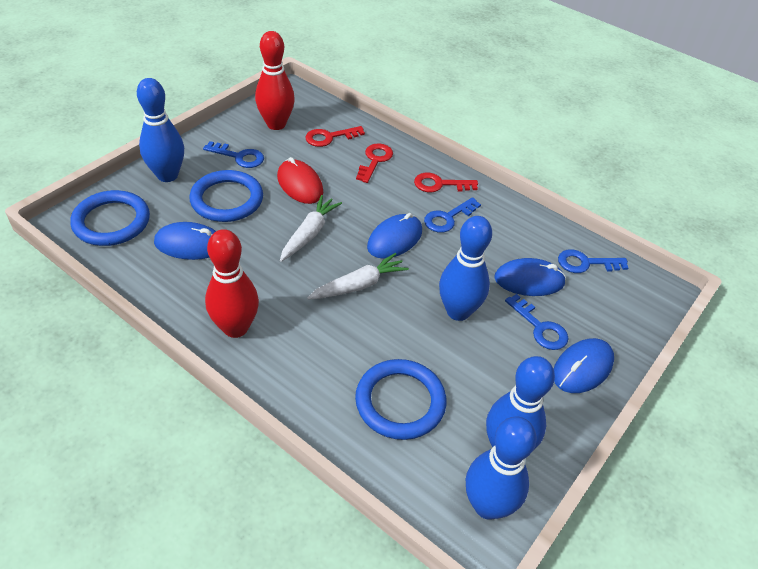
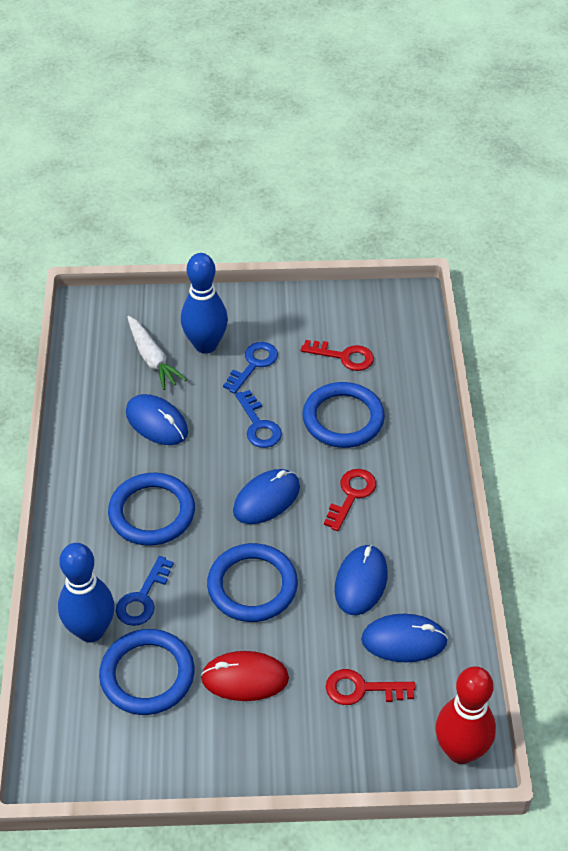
blue bowling pin: [137,78,184,182] [439,216,492,321] [466,416,537,520] [486,356,555,451] = 4 -> [58,543,115,642] [181,253,228,354] = 2
blue key: [203,141,264,168] [424,197,481,233] [505,294,569,350] [558,249,628,273] = 4 -> [116,556,174,626] [223,342,278,394] [235,390,282,448] = 3
blue ring: [70,190,150,246] [189,170,263,222] [355,359,447,440] = 3 -> [99,629,195,715] [108,473,195,546] [207,543,298,622] [302,382,385,448] = 4
red bowling pin: [205,229,259,338] [255,31,295,130] = 2 -> [435,666,496,764] = 1
white carrot: [280,195,342,262] [307,253,409,300] = 2 -> [127,316,187,390] = 1

